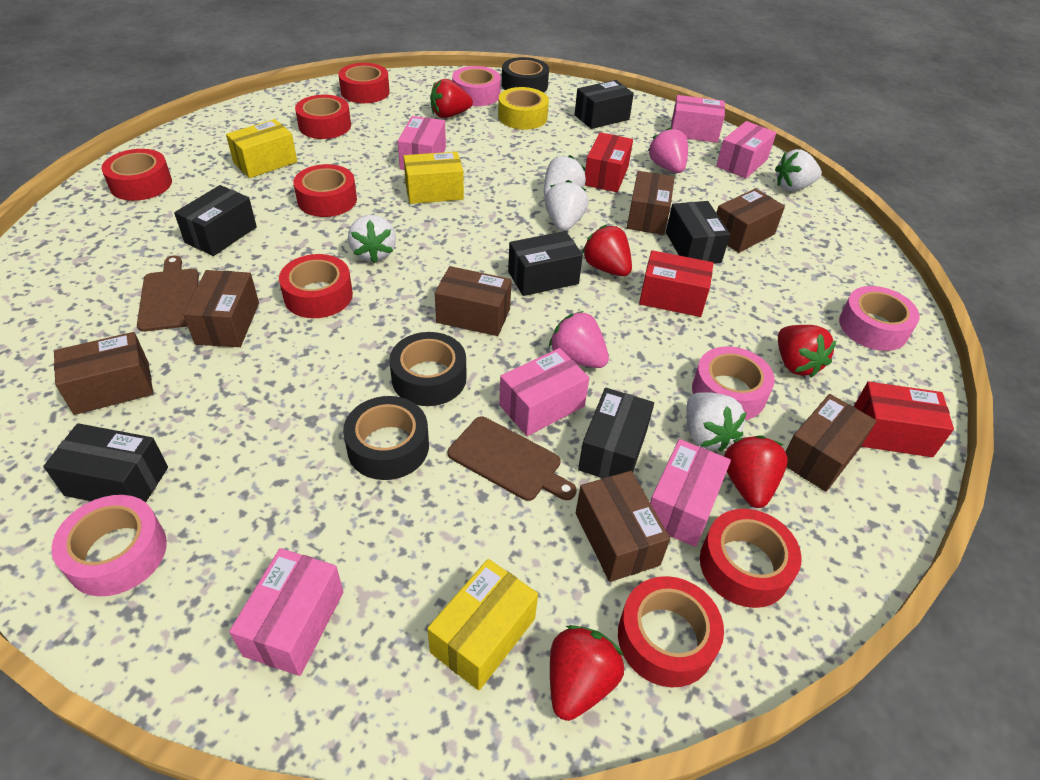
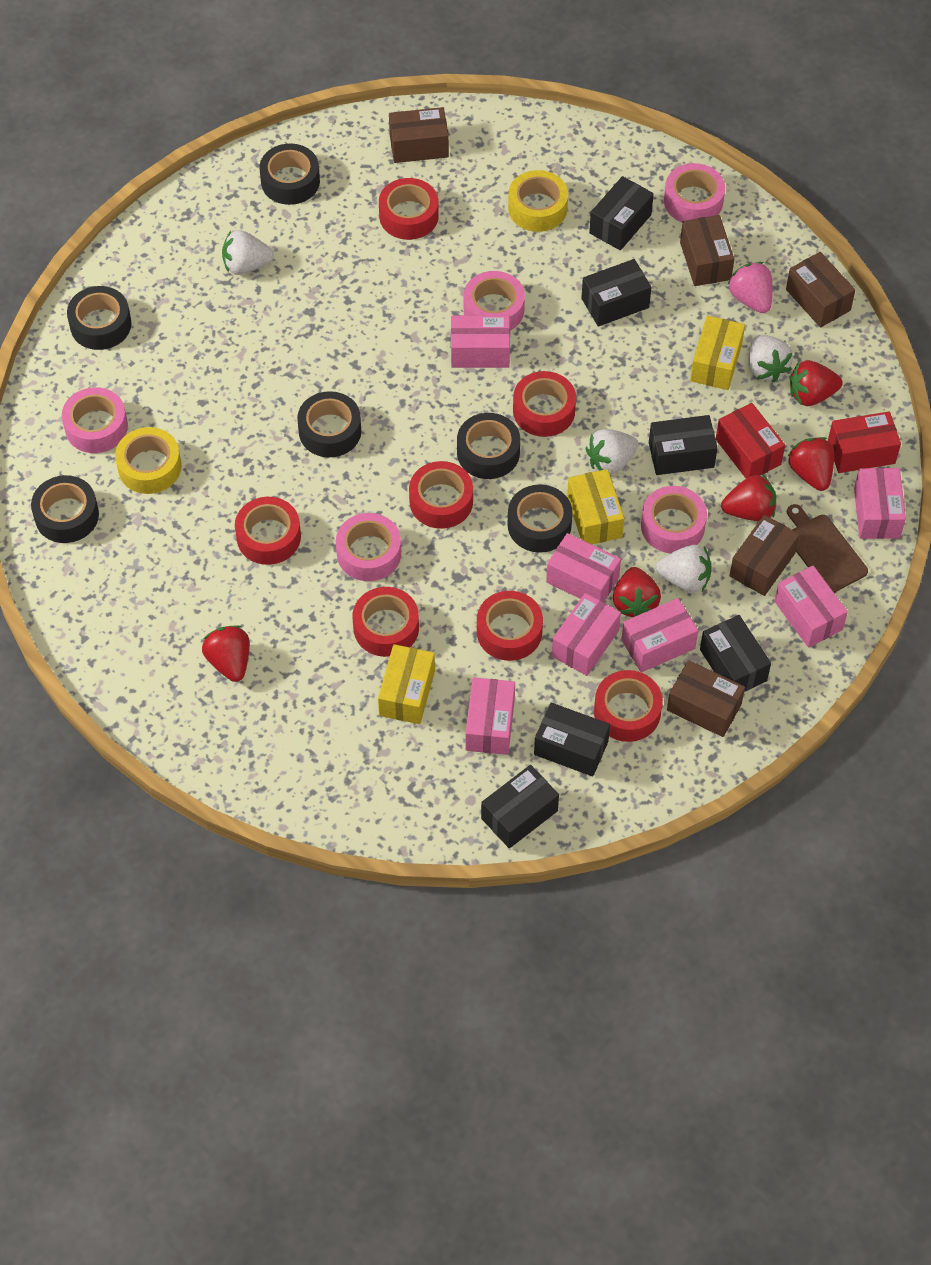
black tape: [343,396,429,480] [389,332,466,406] [502,57,549,93] = 3 -> [31,475,99,543] [67,286,131,350] [260,144,320,205] [297,391,361,457] [457,413,520,479] [507,485,573,553] = 6
brown box: [54,332,153,415] [183,270,259,347] [435,266,512,336] [576,471,670,582] [627,171,675,235] [716,188,785,253] [785,394,876,492] = 7 -> [389,107,449,163] [667,660,745,737] [680,215,734,286] [729,515,800,596] [786,252,855,328] = 5
brown cutting board: [137,255,199,332] [448,417,577,501] = 2 -> [787,504,868,593] = 1
pink box: [229,548,343,676] [398,116,446,170] [499,348,589,436] [650,439,731,547] [671,95,725,143] [716,121,776,179] = 6 -> [451,315,510,368] [466,677,515,755] [546,533,621,602] [552,593,621,676] [621,598,698,672] [775,566,848,648] [854,468,906,539] = 7
pink strawberry: [549,311,609,368] [648,127,688,173] = 2 -> [727,262,773,313] = 1
pink tape: [51,495,167,596] [452,66,501,106] [692,346,775,420] [839,286,920,351] = 4 -> [62,387,128,453] [336,513,401,581] [464,271,525,331] [641,486,707,553] [664,163,725,222] = 5
red box: [585,132,633,192] [639,250,714,317] [854,381,954,457] = 3 -> [716,403,785,478] [828,411,901,473] = 2
white strawberry: [348,215,396,263] [544,155,586,196] [545,180,588,231] [686,392,747,452] [775,149,822,191] = 5 -> [222,230,274,275] [586,429,639,475] [656,545,712,593] [748,335,793,382] = 4
yellow tape: [498,87,549,129] = 1 -> [115,427,181,494] [508,170,568,232] = 2

